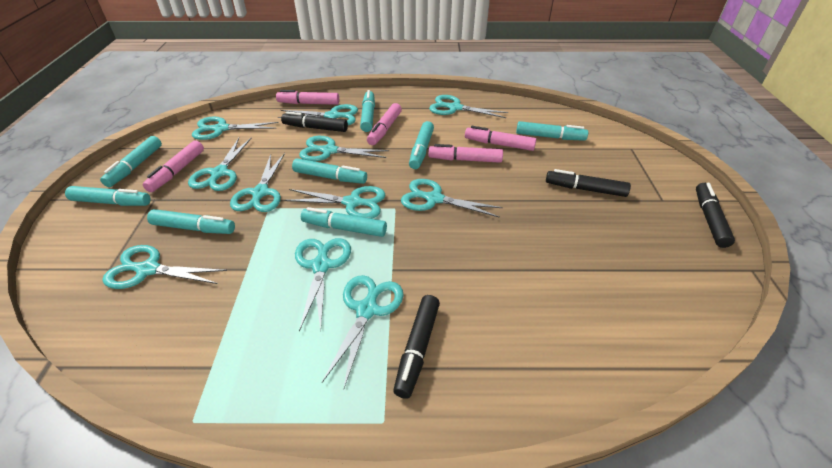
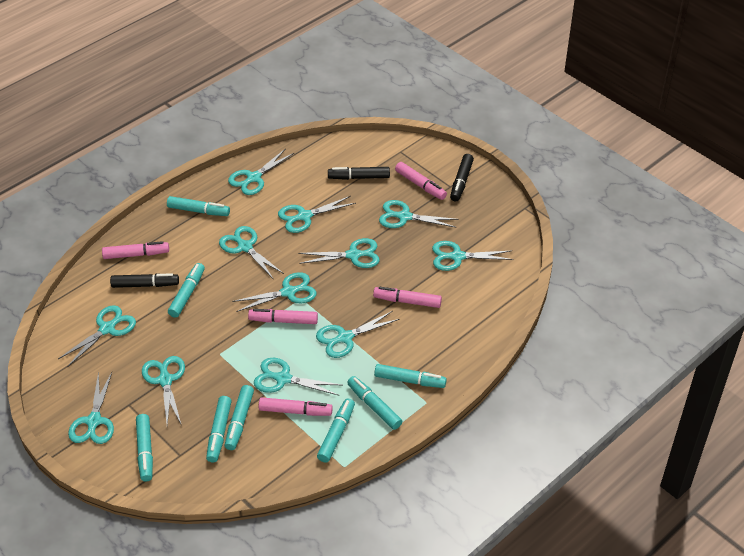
black marker: [281,111,348,132] [393,295,440,399] [546,169,631,197] [696,183,735,248] = 4 -> [110,273,179,288] [328,167,390,180] [450,154,474,202] = 3
turquoise scissors: [102,245,227,289] [188,137,252,191] [192,117,279,140] [230,153,285,212] [278,104,358,125] [284,186,385,219] [295,238,351,331] [299,136,389,161] [322,275,404,388] [401,179,503,218] [429,95,508,118] = 11 -> [58,305,136,367] [68,372,114,444] [142,356,185,426] [219,226,284,280] [228,148,294,195] [232,272,317,312] [254,358,342,396] [278,196,356,233] [298,238,380,268] [316,311,399,358] [379,200,459,228] [432,241,513,271] = 12

